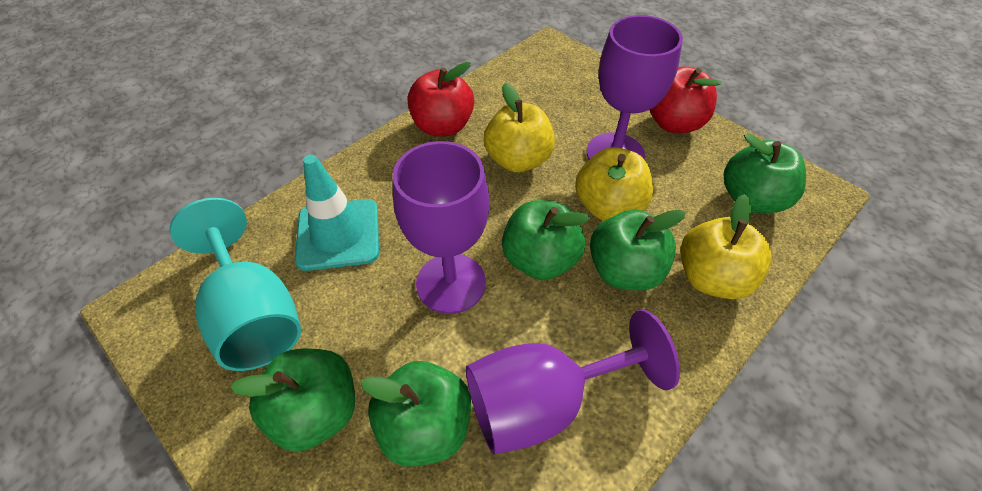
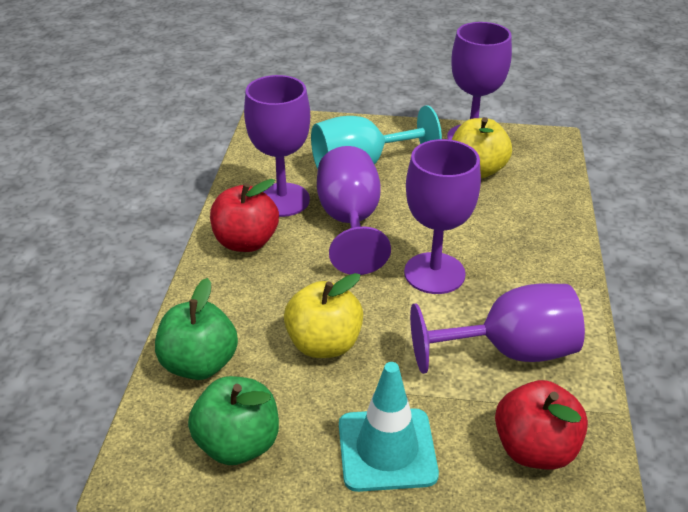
green apple: [230,349,355,452] [360,361,471,466] [502,200,590,280] [590,210,685,291] [724,133,806,213] = 5 -> [155,278,238,380] [188,376,279,465] = 2
purple goblet: [393,141,490,314] [466,309,680,454] [586,15,683,160] = 3 -> [244,75,310,217] [317,146,391,275] [404,139,481,294] [410,284,585,374] [447,22,512,140] = 5
yellow apple: [484,83,555,172] [575,147,653,221] [680,194,771,299] = 3 -> [284,273,363,358] [452,117,512,178] = 2

